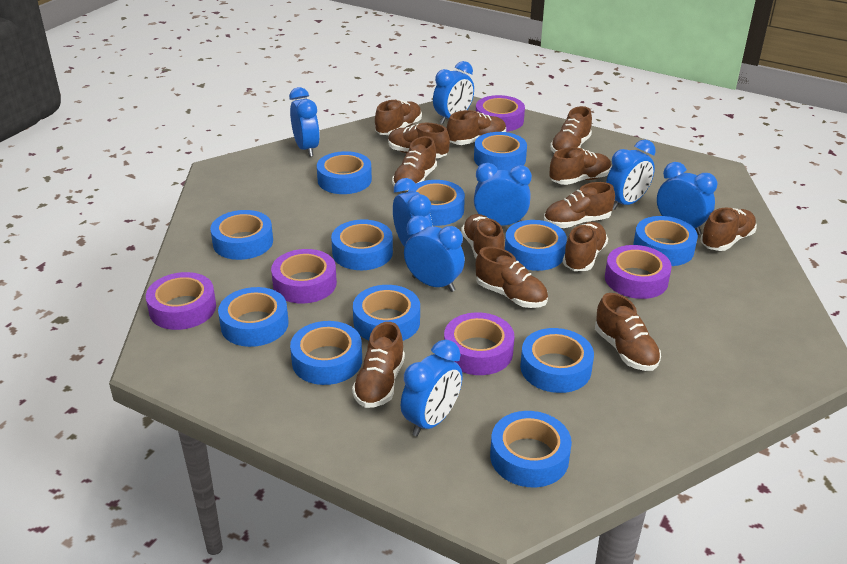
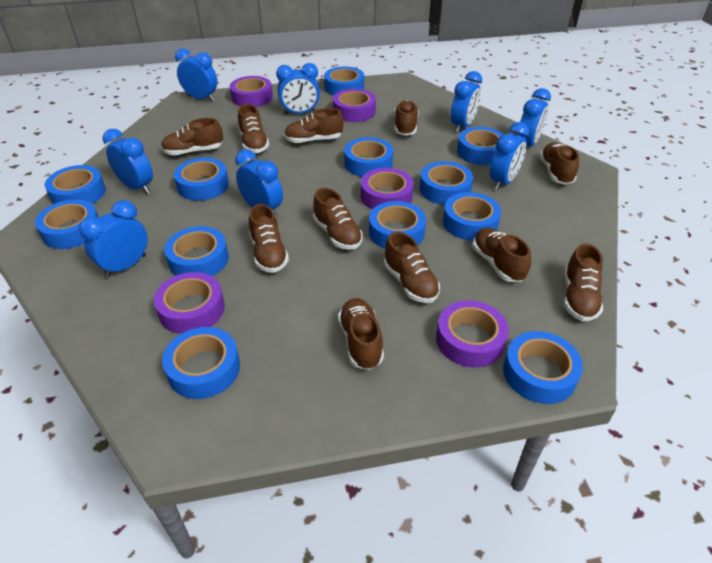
brown shoe: [352,322,405,408] [375,100,422,135] [388,123,450,158] [392,136,437,191] [447,110,506,145] [461,214,505,258] [476,247,548,308] [544,182,615,228] [550,106,592,153] [550,147,612,185] [563,222,608,271] [595,293,661,371] [701,207,757,251] = 13 -> [161,118,223,155] [238,104,269,153] [249,204,289,273] [284,108,344,143] [313,188,363,250] [338,298,384,370] [384,232,440,303] [394,100,419,136] [473,228,531,282] [540,143,579,185] [564,244,603,321] = 11

